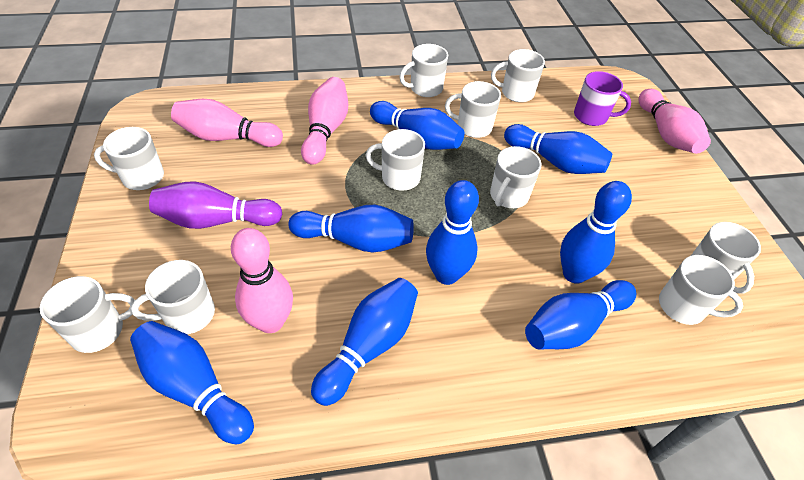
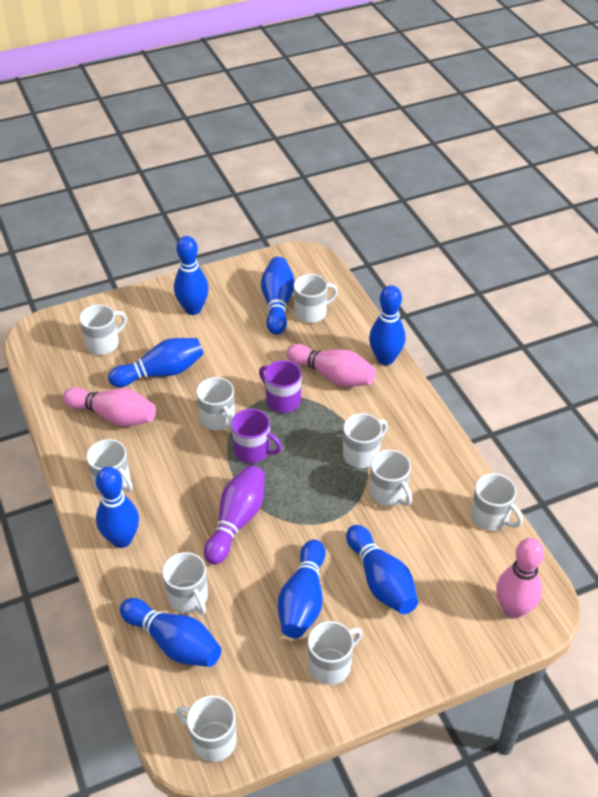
pink bowling pin: [171,99,283,147] [231,228,293,333] [301,77,348,165] [639,89,711,154] = 4 -> [63,387,156,426] [286,344,376,387] [496,538,544,619] = 3
purple mug: [574,71,631,126] = 1 -> [231,409,282,463] [259,360,302,413] = 2

